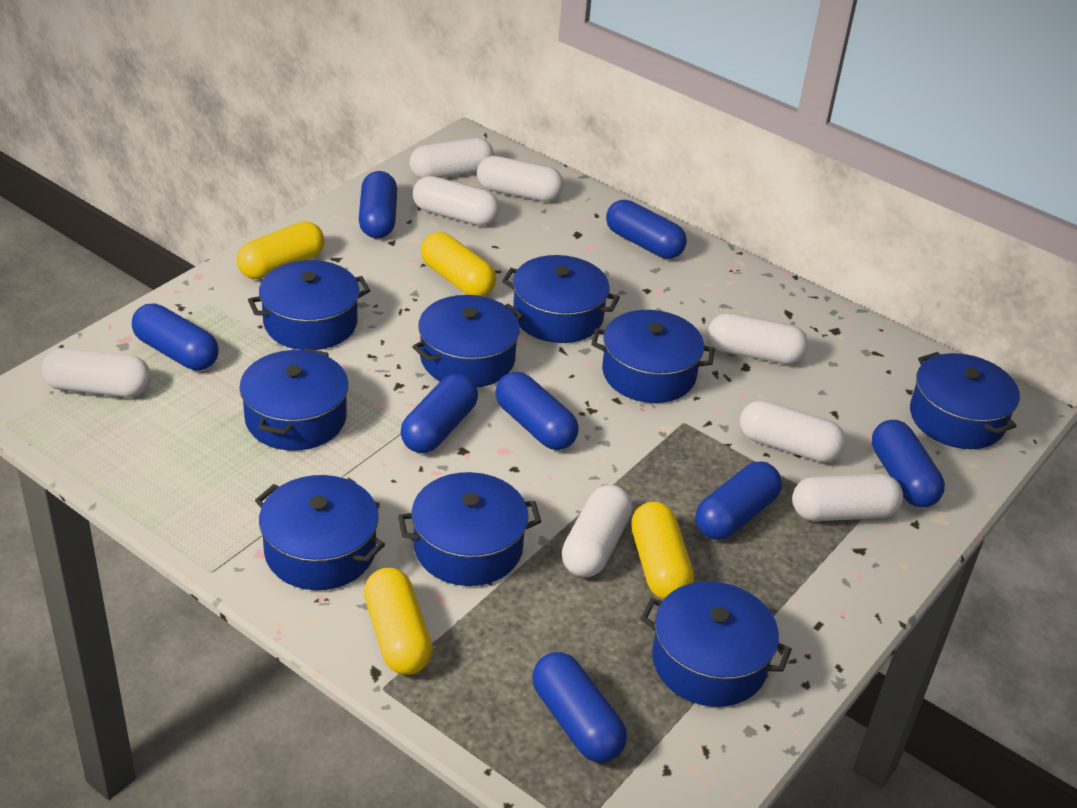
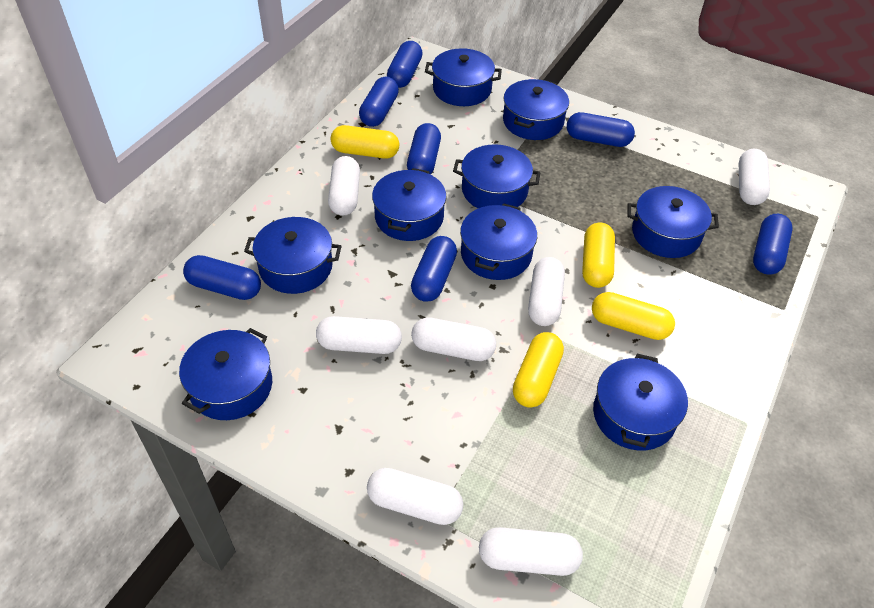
blue capsule: [132,303,218,370] [359,171,397,238] [401,374,478,453] [495,372,579,450] [532,652,627,763] [606,200,687,259] [695,462,782,540] [872,420,945,507] = 8 -> [183,255,261,300] [359,76,399,127] [387,41,423,88] [407,123,441,175] [411,236,457,302] [567,112,635,147] [753,214,793,275] = 7
white capsule: [41,348,151,398] [409,138,494,179] [413,176,500,226] [477,156,564,201] [562,485,633,577] [708,313,808,364] [740,400,846,463] [792,474,903,521] = 8 -> [316,316,402,354] [328,156,360,215] [367,468,463,525] [411,317,496,361] [479,527,583,576] [528,257,565,326] [739,149,770,205] = 7

